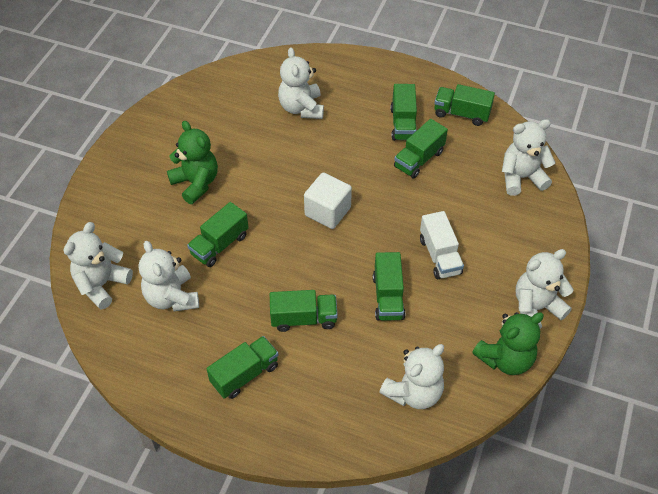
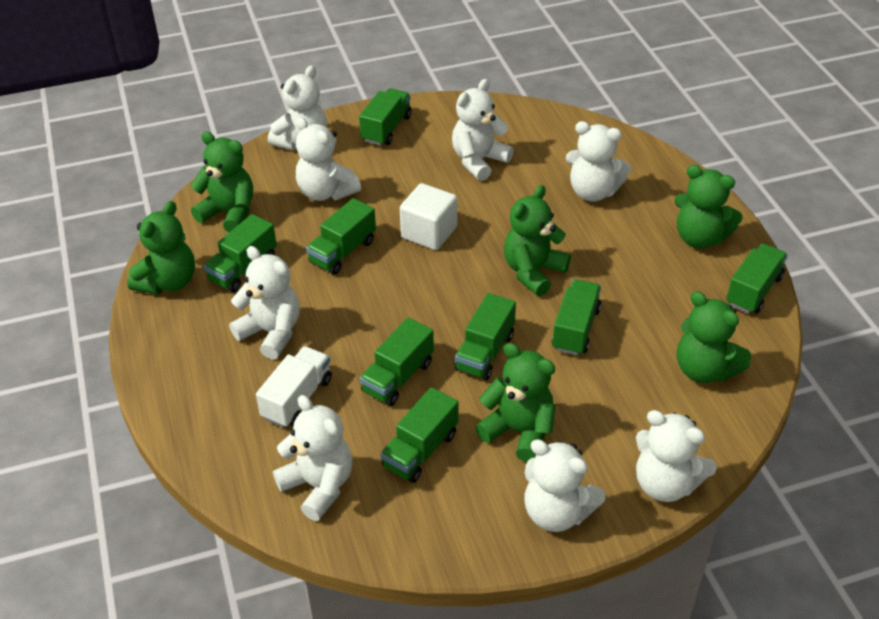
green teddy bear: [167,121,218,204] [472,312,544,375] = 2 -> [127,201,195,294] [190,132,253,232] [475,343,556,462] [504,185,571,296] [674,165,743,249] [677,291,751,383] = 6
green truck: [187,202,249,267] [206,336,279,399] [270,290,338,332] [373,252,405,321] [391,84,417,141] [394,119,448,179] [434,84,495,126] = 7 -> [204,214,277,292] [306,198,376,275] [359,88,411,146] [360,317,434,406] [380,387,458,483] [454,293,516,380] [552,279,601,355] [726,244,788,314] = 8
white teddy bear: [64,222,133,309] [139,241,199,311] [278,47,324,119] [379,344,444,409] [502,119,556,196] [516,249,573,329] = 6 -> [229,246,300,359] [268,65,327,150] [273,395,352,521] [296,117,361,201] [452,79,514,181] [524,439,606,532] [566,121,631,202] [636,410,717,502] = 8

